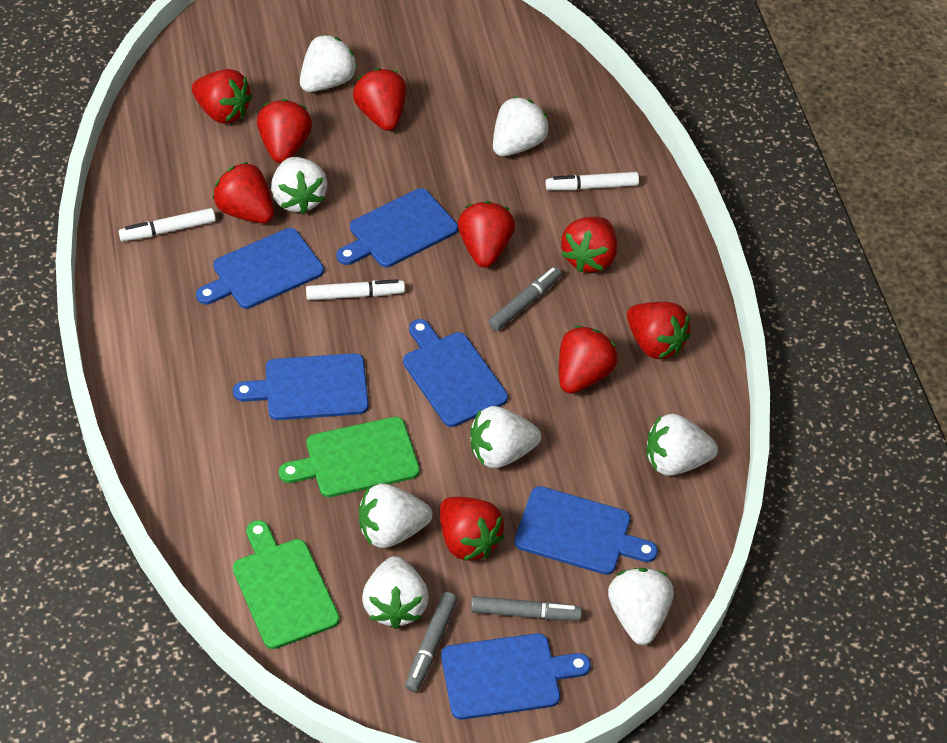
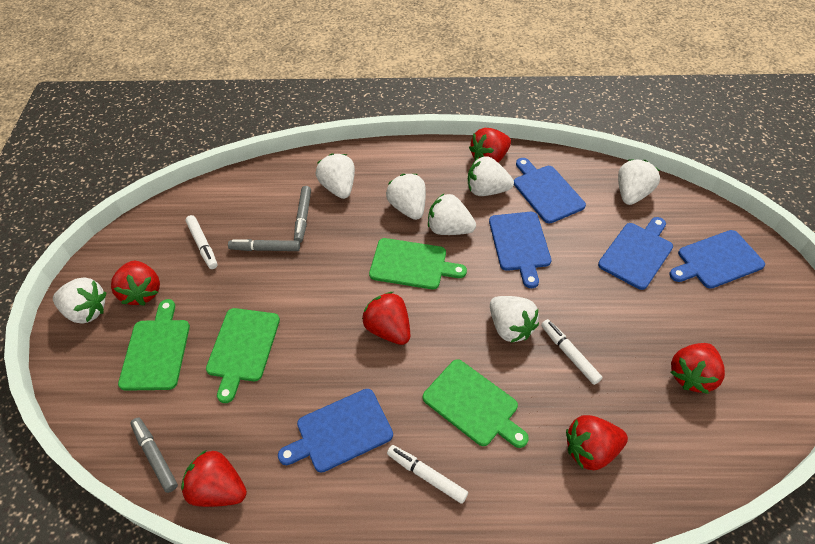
blue cutting board: [196,228,324,309] [233,353,369,420] [337,188,458,267] [403,319,508,427] [441,633,591,720] [514,486,658,575] = 6 -> [278,389,393,473] [489,212,551,288] [514,158,586,224] [598,217,673,290] [669,230,765,289] = 5
green cutting board: [233,520,339,649] [279,417,420,497] = 2 -> [118,299,190,391] [206,308,280,403] [369,238,467,290] [423,359,529,448] = 4
red strawberry: [192,69,252,124] [213,162,274,223] [257,99,312,163] [353,68,406,131] [440,497,505,561] [458,201,515,268] [559,326,618,394] [561,217,617,273] [627,302,691,359] = 9 -> [111,261,160,306] [181,450,247,507] [362,292,410,345] [469,128,511,162] [566,415,628,470] [671,343,725,394] = 6
white strawberry: [271,157,328,214] [300,34,357,92] [359,484,432,548] [362,556,429,629] [470,406,541,468] [493,96,549,156] [608,568,674,645] [647,414,718,476] = 8 -> [53,277,106,324] [316,153,355,199] [386,174,426,220] [428,193,476,235] [468,156,514,196] [490,296,539,343] [618,160,660,205] = 7

